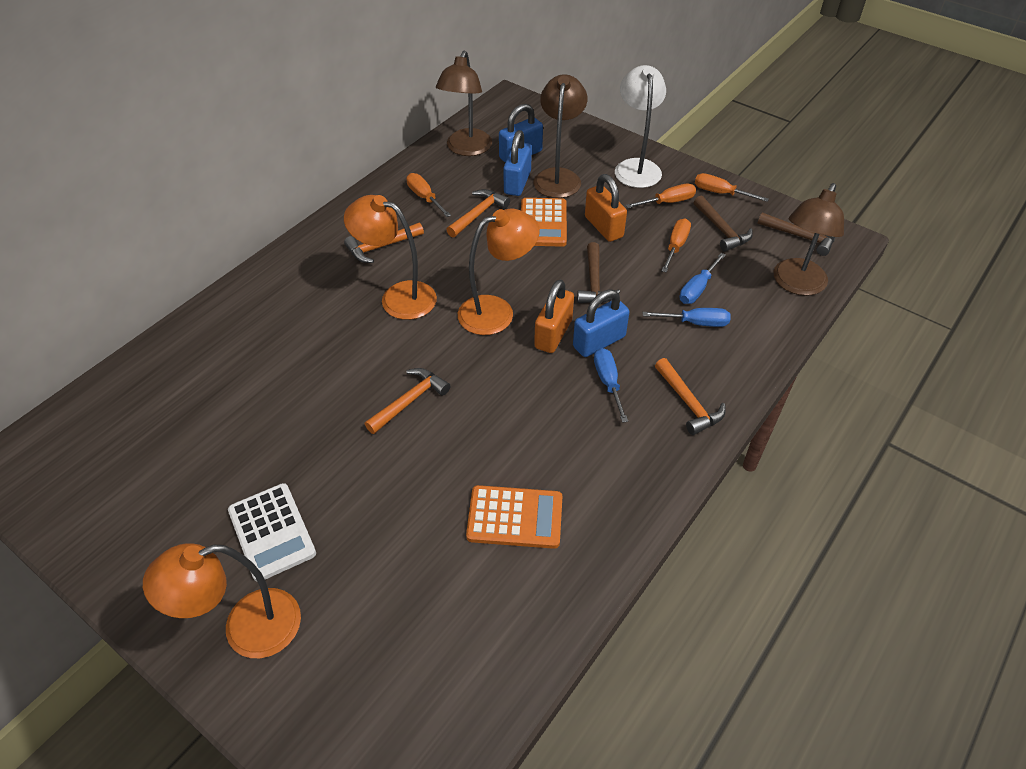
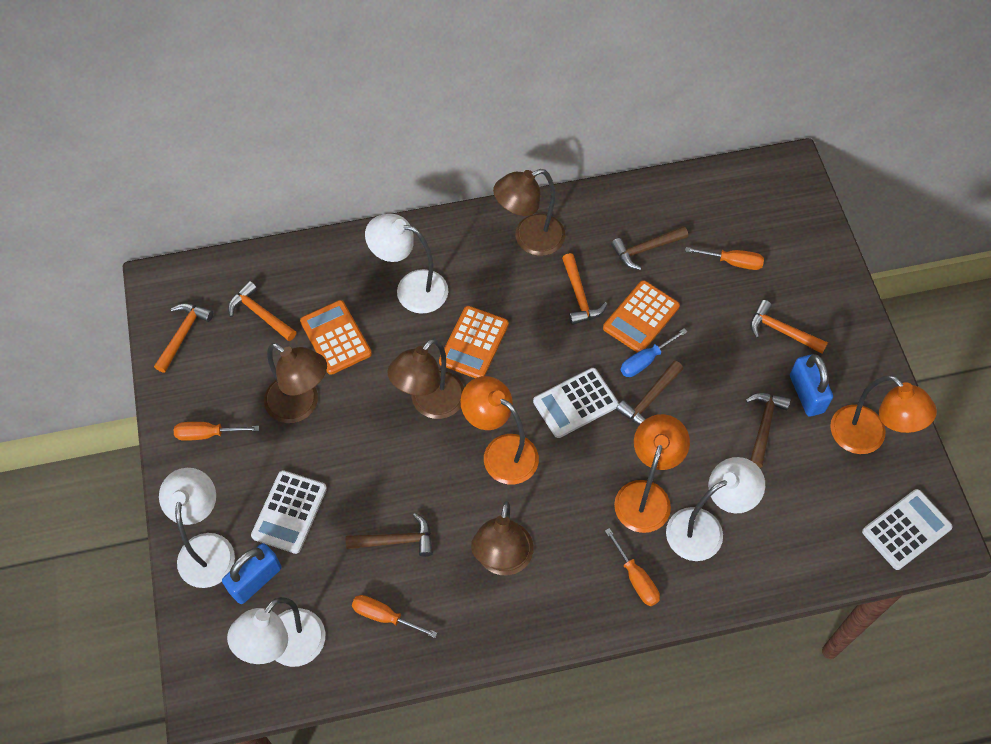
blue padlock: [499,104,543,163] [503,130,532,196] [573,289,629,357] = 3 -> [222,543,281,604] [790,354,833,416] = 2
blue screwdriver: [594,348,628,423] [643,308,731,327] [680,253,725,304] = 3 -> [620,328,687,377] = 1
brown hammer: [577,242,620,303] [694,196,753,252] [758,212,835,256] = 3 -> [346,513,433,557] [611,226,688,270] [616,361,683,425] [746,393,791,468] = 4
brown lamp: [436,51,492,156] [534,74,587,198] [773,183,844,296] = 3 -> [264,343,327,423] [387,338,464,419] [471,501,534,575] [493,169,565,256] = 4
orange calculator: [466,485,562,549] [521,198,567,247] = 2 -> [300,300,372,375] [439,306,509,378] [603,280,680,352] = 3
orange padlock: [534,280,574,353] [585,174,627,242] = 2 -> none = 0
white calculator: [228,483,316,582] = 1 -> [251,470,327,554] [533,368,618,438] [862,489,953,570] = 3
white lamp: [615,65,666,188] = 1 -> [159,468,235,588] [227,597,325,667] [365,214,448,314] [666,457,765,561] = 4

